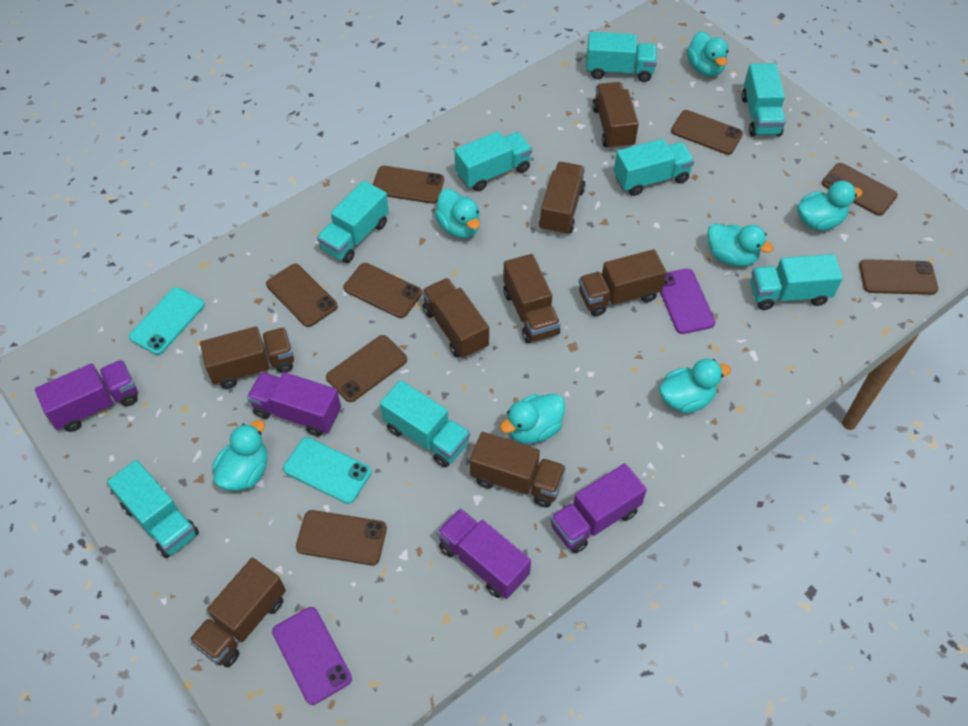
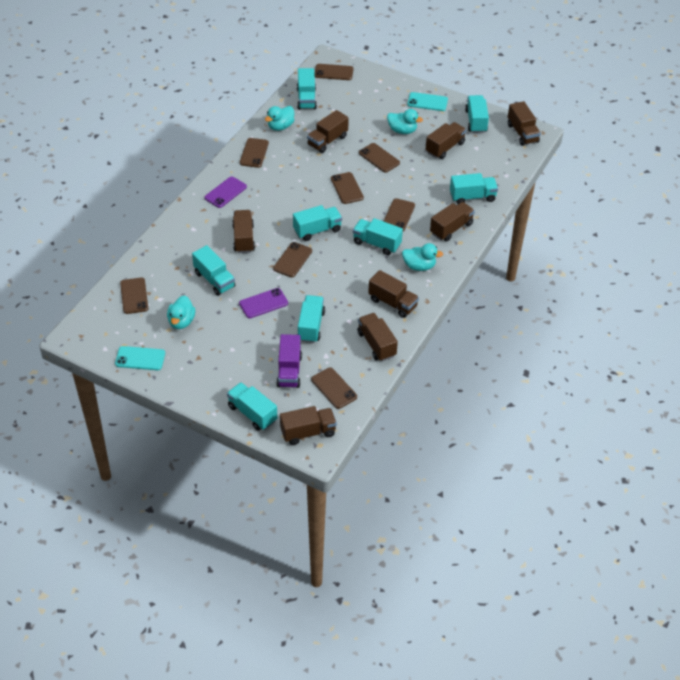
purple truck: [35,360,138,432] [247,372,341,436] [437,508,531,599] [550,463,647,553] = 4 -> [276,334,302,388] = 1
turquoise duck: [212,420,267,491] [434,189,480,238] [500,394,565,444] [659,358,731,414] [687,31,728,77] [707,223,774,267] [797,181,863,231] = 7 -> [167,295,195,329] [265,106,294,131] [387,109,423,134] [402,243,443,271] = 4

